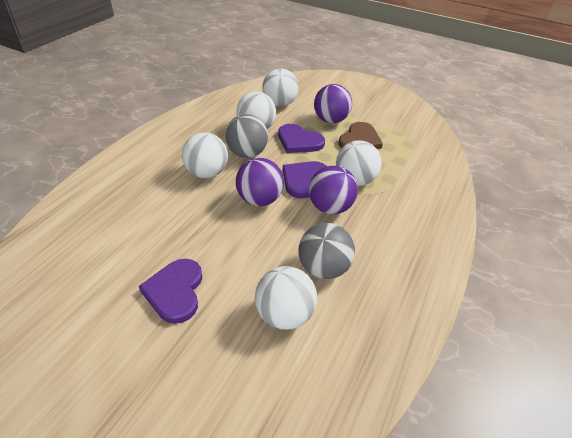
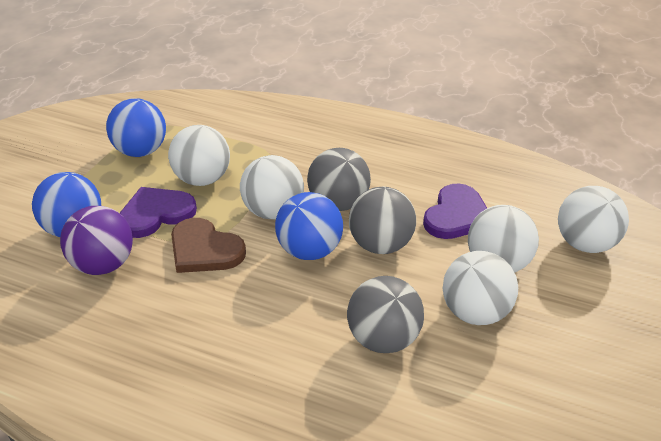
blue ball: none = 0 -> [32,172,101,237] [106,98,166,157] [275,192,343,260] = 3
grey ball: [225,114,268,158] [299,223,355,279] = 2 -> [307,148,371,211] [347,276,424,353] [349,187,416,254] = 3
purple ball: [236,158,284,206] [309,166,358,214] [314,84,352,123] = 3 -> [60,206,133,275] = 1
purple heart: [139,259,202,324] [278,124,325,153] [283,161,327,199] = 3 -> [120,187,197,238] [423,184,487,239] = 2

